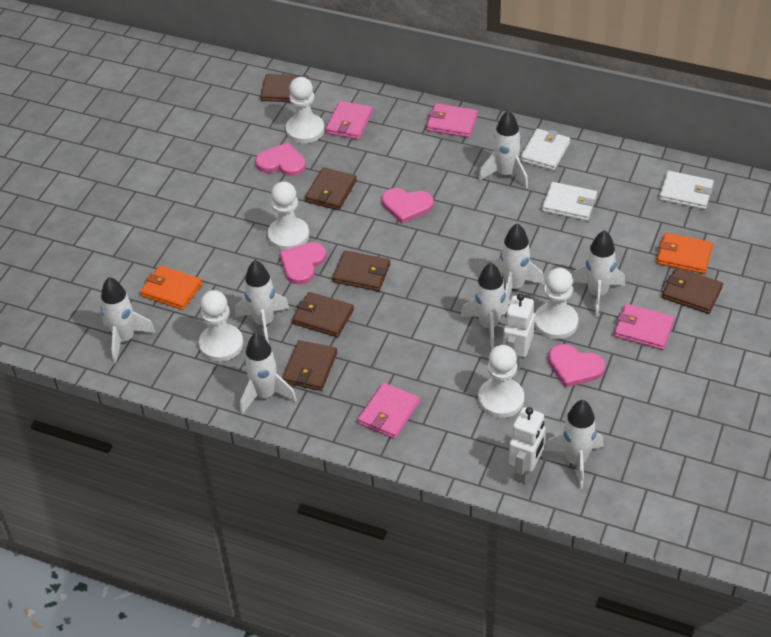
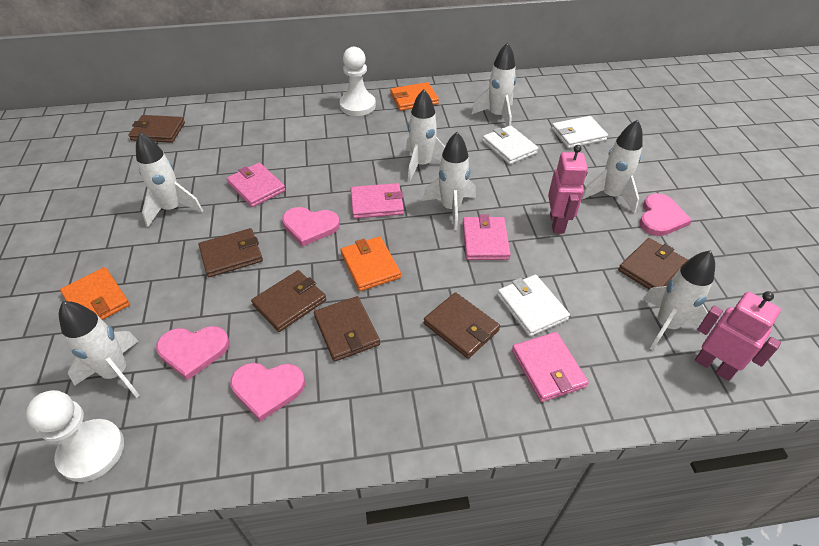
orange wallet: [140,265,202,310] [657,233,713,274] = 2 -> [60,267,130,320] [340,236,401,291] [390,82,439,111] = 3
pink robot: none = 0 -> [548,145,588,234] [695,291,781,381] = 2
white pawn: [199,290,243,362] [268,181,309,250] [286,77,325,143] [478,345,524,418] [534,268,578,339] = 5 -> [26,390,124,482] [340,47,376,116] = 2
white robot: [503,294,535,370] [509,407,546,484] = 2 -> none = 0
white rocket: [101,277,156,363] [235,260,289,343] [240,333,297,414] [460,263,511,350] [478,110,528,189] [495,223,545,299] [544,400,604,489] [572,230,625,317] = 8 -> [59,301,140,398] [136,132,203,227] [406,89,445,182] [423,132,476,230] [472,42,516,126] [582,119,643,213] [643,250,715,350] = 7

